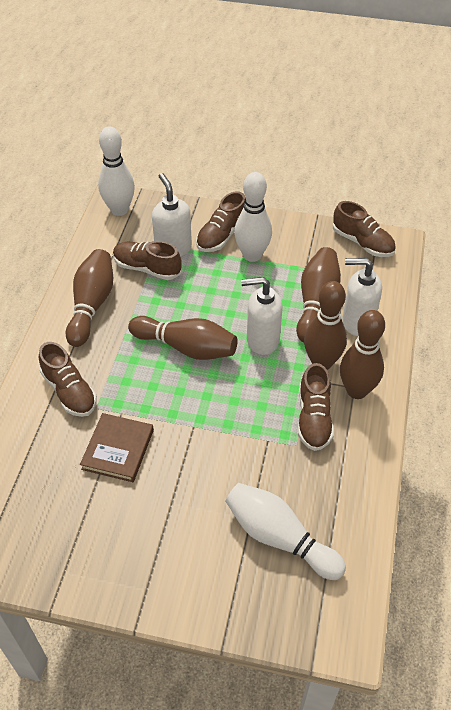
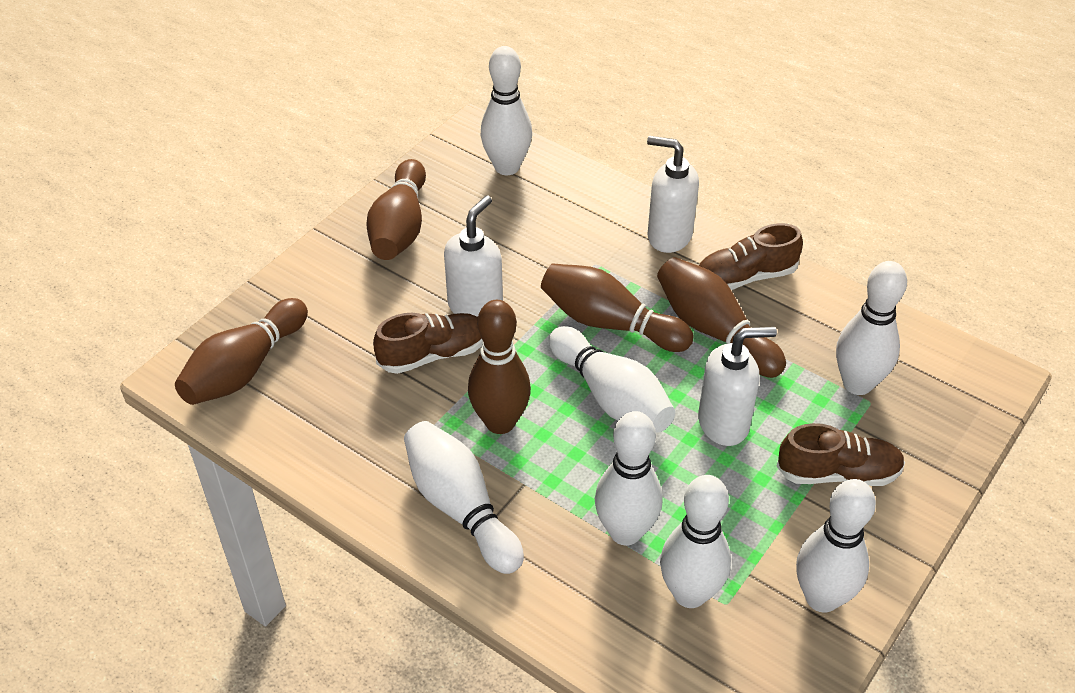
brown book: [80,413,154,482] = 1 -> none = 0
brown shoe: [39,342,97,417] [113,241,182,280] [196,191,246,252] [298,363,334,451] [333,201,396,257] = 5 -> [373,313,483,374] [699,223,803,290] [776,423,905,486] = 3
white bowling pin: [98,126,135,216] [225,483,346,580] [234,172,272,262] = 3 -> [404,421,524,574] [480,46,532,175] [549,326,675,433] [595,411,662,546] [660,475,731,608] [796,479,876,613] [836,261,907,395] = 7

